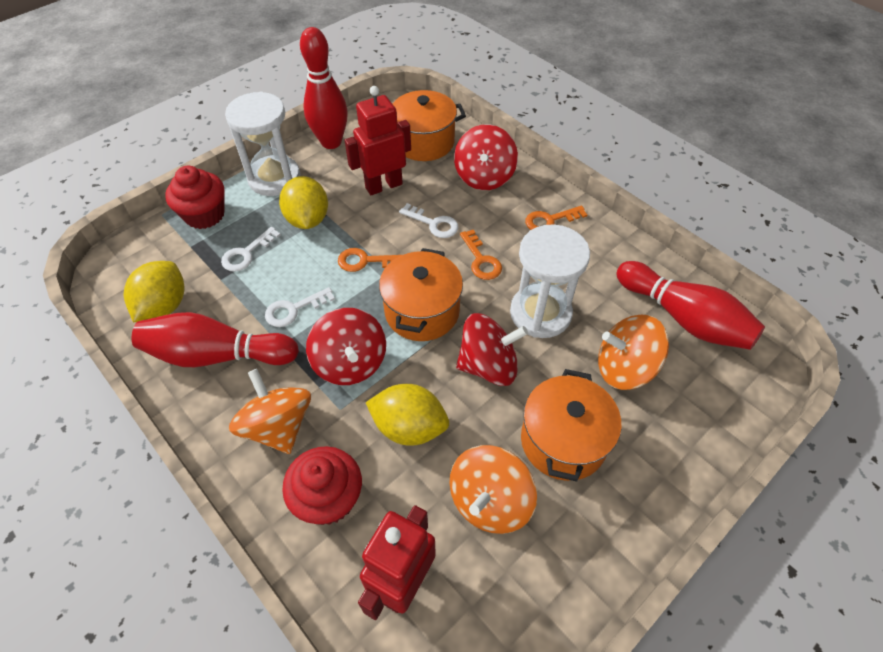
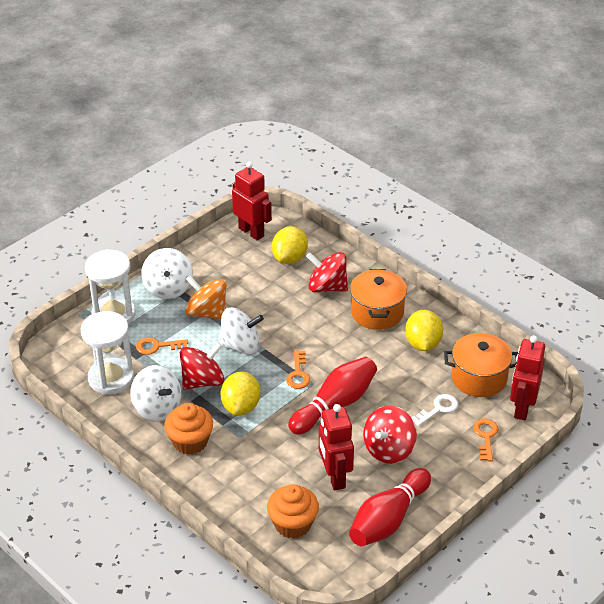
orange cupcake: none = 0 -> [164,403,213,455] [267,484,319,539] = 2
orange pot: [379,248,463,341] [393,90,466,161] [521,369,621,482] = 3 -> [350,269,407,330] [444,333,518,397] = 2
orange spinning top: [229,369,311,454] [449,445,537,534] [598,314,669,390] = 3 -> [185,275,227,319] = 1
red bowling pin: [132,312,299,367] [300,27,348,149] [616,261,765,350] = 3 -> [288,357,377,435] [349,468,431,546] = 2
red cupcake: [165,166,225,229] [282,446,362,525] = 2 -> none = 0
red robot: [344,86,411,195] [358,505,436,620] = 2 -> [232,162,272,241] [319,404,354,490] [510,335,545,420] = 3
white key: [221,227,281,272] [265,287,335,327] [399,203,458,238] = 3 -> [412,394,458,426] = 1
white spinning top: none = 0 -> [130,365,181,421] [141,248,193,299] [219,307,264,355] = 3

